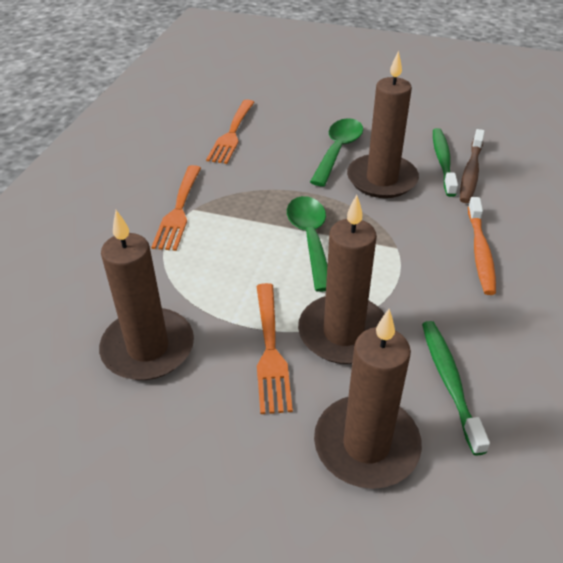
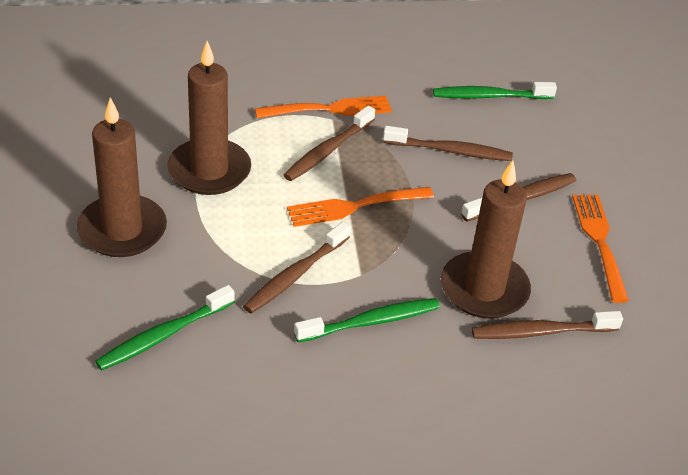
brown candle: [99,210,194,380] [298,195,384,364] [314,309,422,489] [347,51,419,198] = 4 -> [77,97,167,257] [167,41,251,195] [441,160,531,319] = 3
brown toothbrush: [460,129,485,203] = 1 -> [243,222,350,313] [283,105,375,181] [383,126,513,161] [461,173,576,222] [472,311,623,339] = 5
green spoon: [287,196,328,292] [310,118,363,187] = 2 -> none = 0
green toothbrush: [422,321,490,456] [433,128,458,197] = 2 -> [95,285,235,370] [294,298,440,342] [433,82,557,99] = 3
orange toothbrush: [468,197,496,295] = 1 -> none = 0

